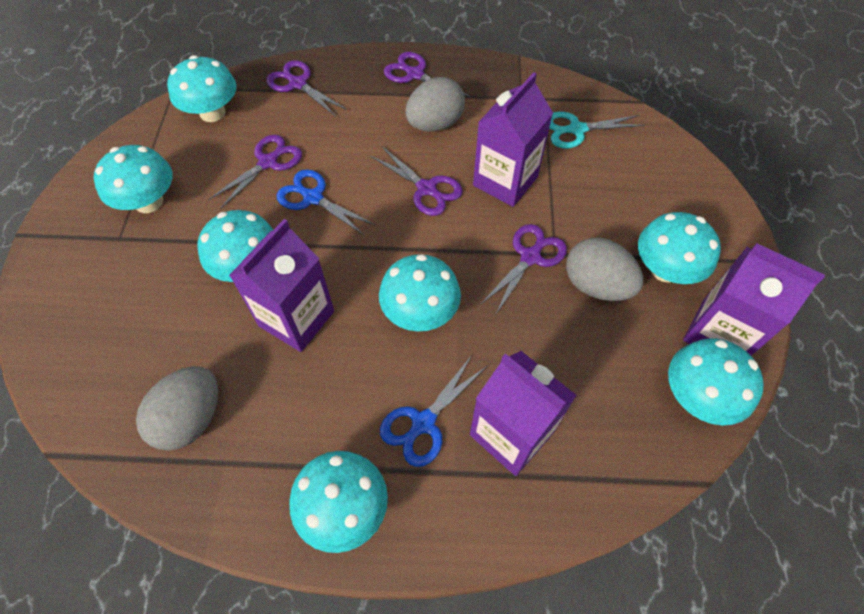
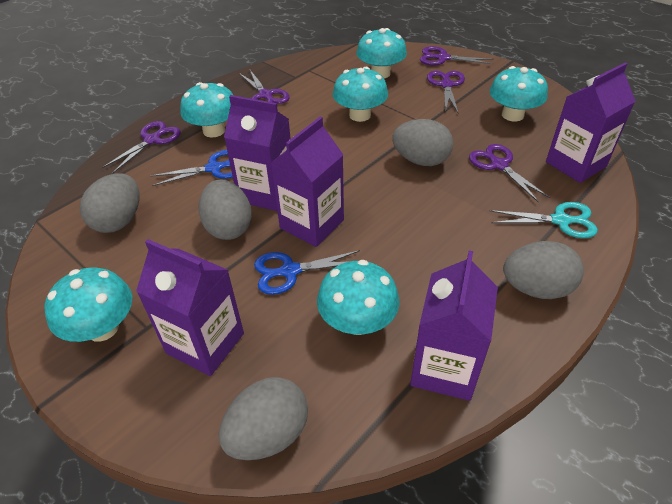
grey egg: [136,366,218,451] [405,77,465,132] [566,237,644,301] = 3 -> [80,173,140,233] [198,179,252,240] [219,377,308,460] [392,119,453,166] [503,241,584,299] = 5
purple carton: [229,219,334,352] [470,351,577,476] [473,72,553,207] [683,243,825,356] = 4 -> [136,239,244,376] [224,95,291,211] [271,117,344,247] [410,251,498,401] [546,63,635,183] = 5
turquoise mushroom: [93,145,173,213] [167,55,237,122] [197,210,274,282] [289,451,388,553] [379,254,461,331] [638,212,721,284] [668,338,764,426] = 7 -> [44,268,132,342] [180,82,233,138] [317,260,400,335] [333,67,388,122] [356,28,407,79] [490,66,548,122] = 6

